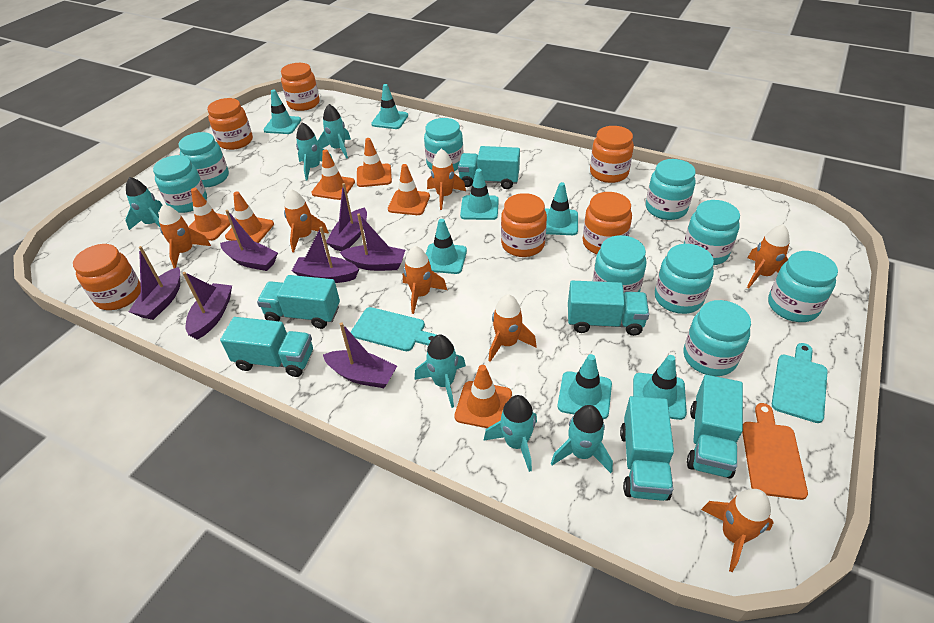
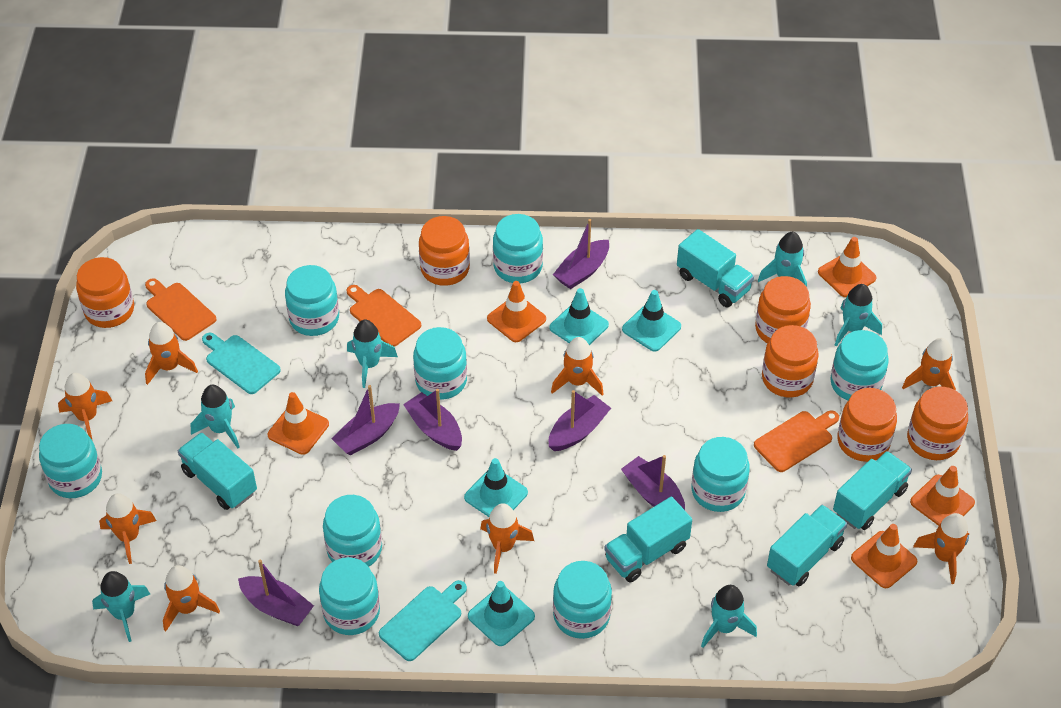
orange cutting board: [742,403,808,500] = 1 -> [145,278,216,341] [347,285,421,347] [754,410,839,472] = 3
orange rocket: [159,204,211,268] [284,189,329,252] [403,246,447,314] [427,149,466,210] [488,294,536,362] [701,489,774,572] [747,224,790,288] = 7 -> [58,373,112,441] [99,493,156,564] [145,322,198,385] [163,565,220,631] [480,503,534,574] [551,337,604,395] [902,338,956,390] [913,513,969,584] = 8
orange traffic cone: [188,188,231,241] [225,192,274,243] [311,149,355,200] [357,138,392,187] [388,164,430,215] [454,365,512,428] = 6 -> [268,392,329,455] [487,281,546,342] [818,237,876,297] [851,524,917,588] [910,466,975,526] = 5
purple boat: [129,246,180,320] [182,272,232,340] [220,210,278,271] [292,226,359,283] [323,322,397,388] [326,183,367,251] [340,213,405,271] = 7 -> [238,560,314,626] [331,385,400,455] [403,389,462,451] [549,390,611,451] [553,219,609,289] [621,455,685,510] = 6
turquoise traffic cone: [263,89,301,134] [371,84,408,129] [426,219,467,274] [460,169,499,220] [545,182,578,235] [557,354,612,419] [633,355,687,420] = 7 -> [464,458,528,517] [468,581,535,646] [550,288,609,345] [622,290,681,351] = 4
turquoise truck: [220,317,313,377] [257,275,340,329] [458,146,520,189] [568,281,649,336] [620,396,674,501] [687,375,743,478] = 6 -> [178,432,257,510] [604,497,692,583] [677,229,754,307] [767,505,847,587] [833,451,912,530] = 5

